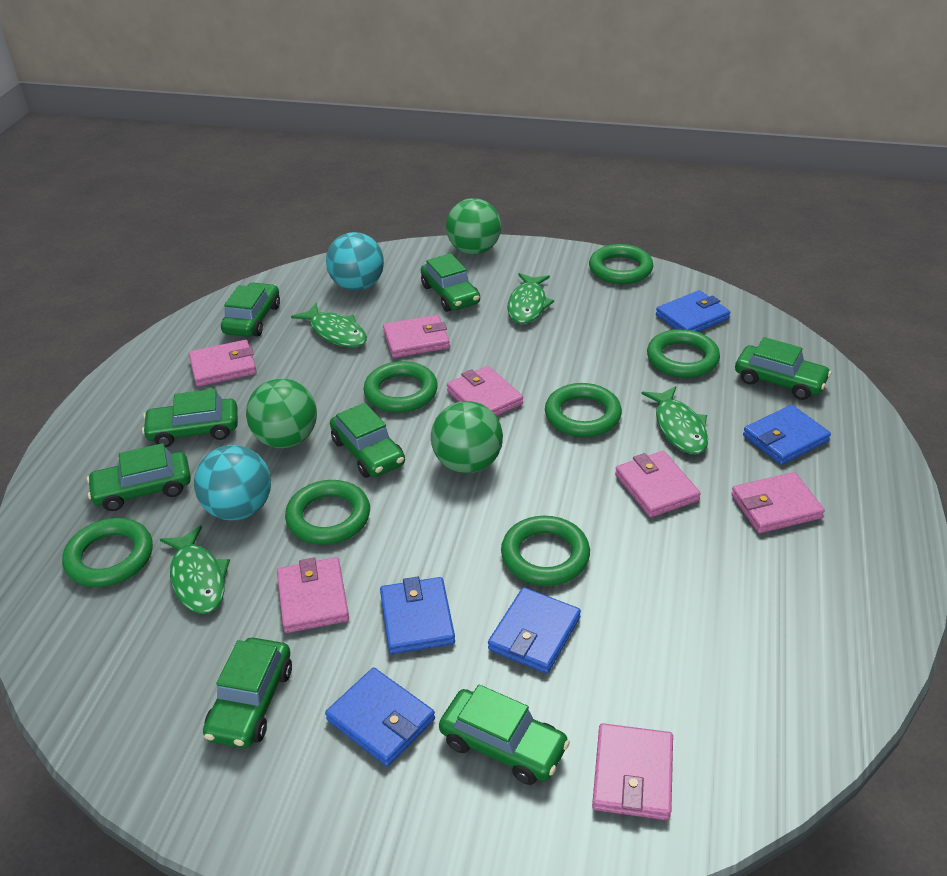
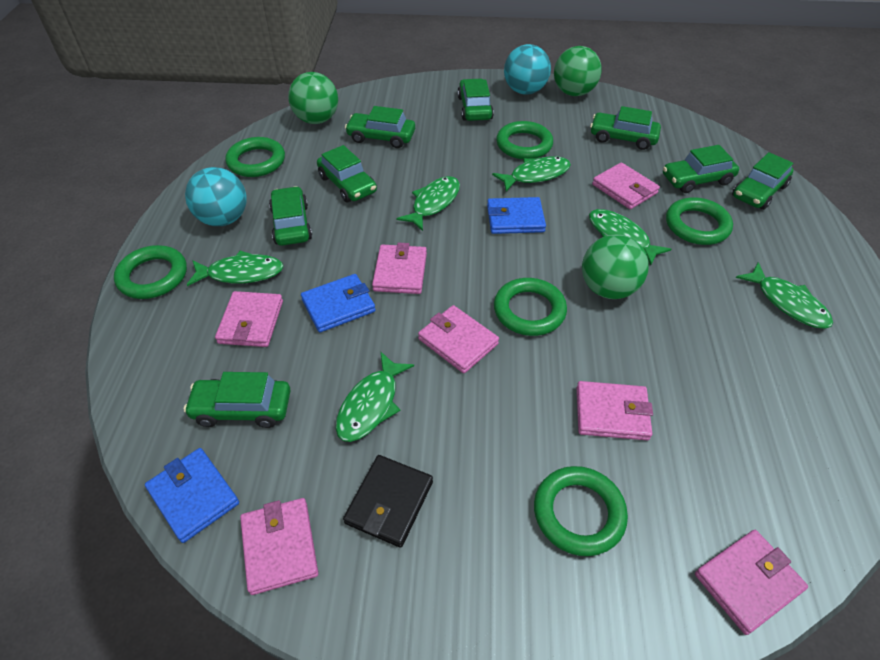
black wallet: none = 0 -> [343,455,433,548] = 1
blue wallet: [325,668,435,766] [380,577,455,654] [488,587,581,674] [656,290,730,332] [743,405,831,465] = 5 -> [145,448,239,543] [301,274,376,332] [487,197,546,234] = 3
green fish: [160,525,230,614] [291,303,367,347] [507,273,554,324] [642,386,708,454] = 4 -> [187,250,284,286] [335,352,414,442] [396,176,460,231] [492,156,571,191] [589,209,672,265] [736,262,833,329] = 6
green ring: [62,518,153,587] [285,480,370,545] [364,361,438,413] [501,516,590,586] [545,383,622,437] [589,244,653,284] [647,329,720,378] = 7 -> [114,245,187,299] [225,137,285,177] [494,278,567,336] [496,121,553,159] [534,466,628,556] [666,197,733,245] = 6

